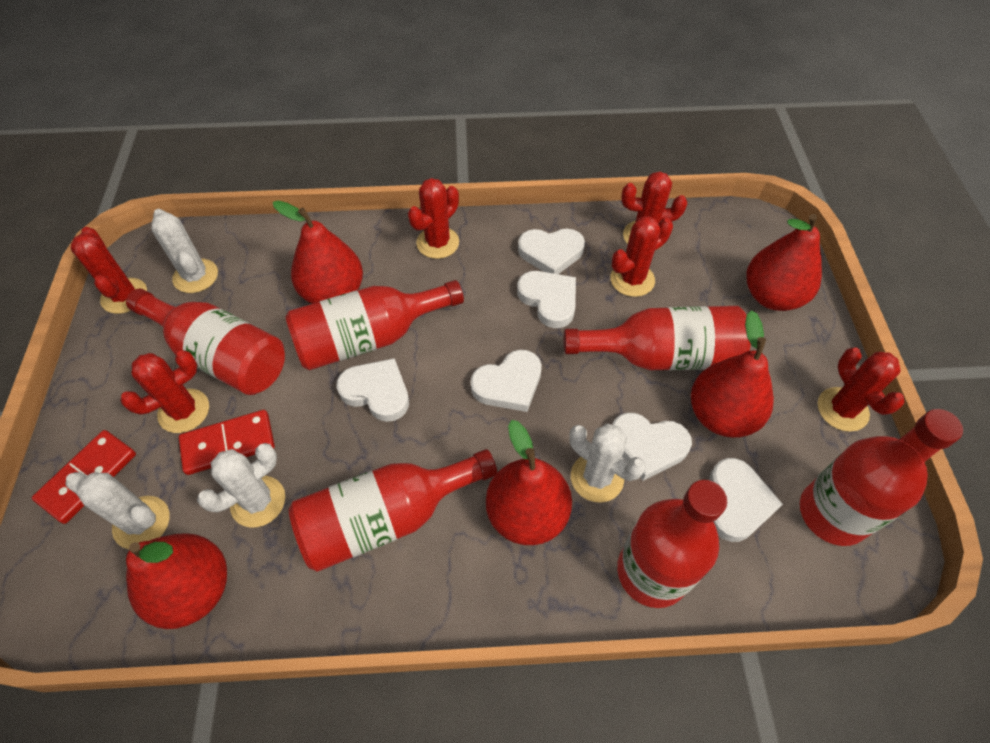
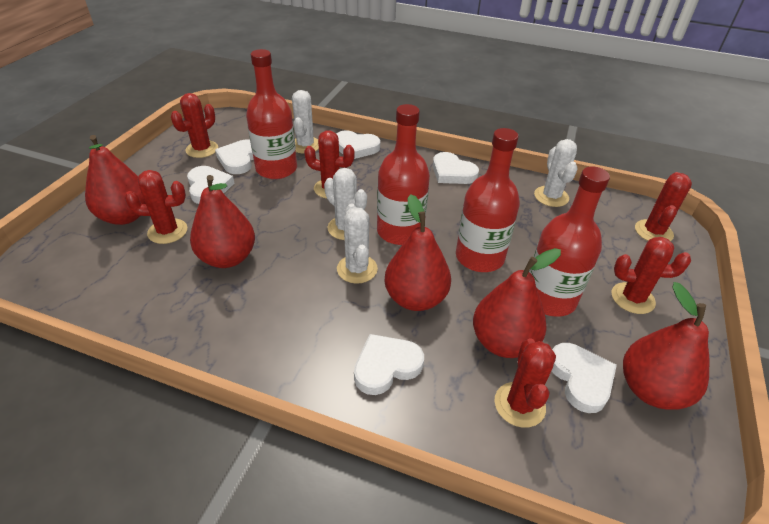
red bottle: [126,289,285,395] [285,280,464,370] [289,449,497,572] [564,306,751,370] [617,480,727,608] [800,409,963,546] = 6 -> [246,49,297,179] [377,104,430,245] [456,128,520,272] [529,166,610,317] = 4
red domino: [32,430,136,524] [179,410,275,475] = 2 -> none = 0

